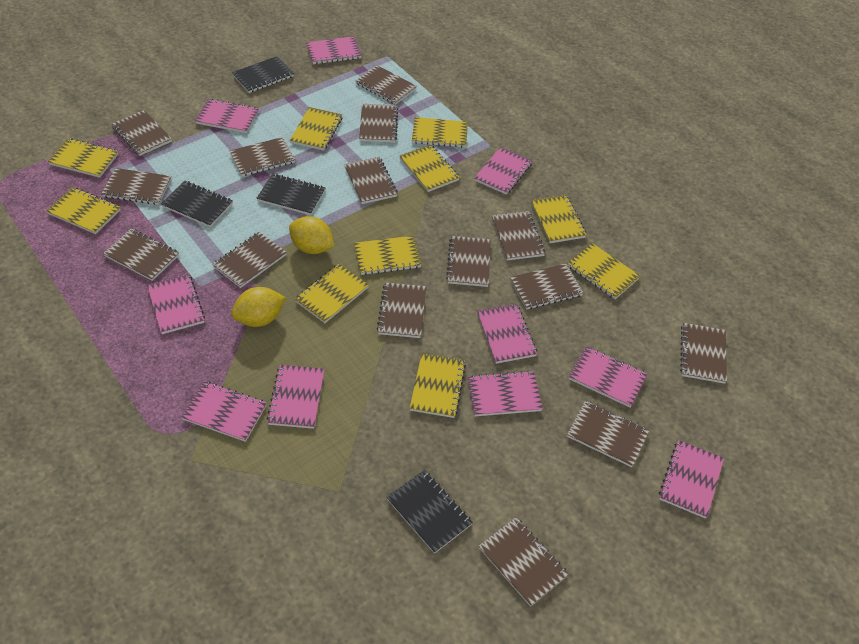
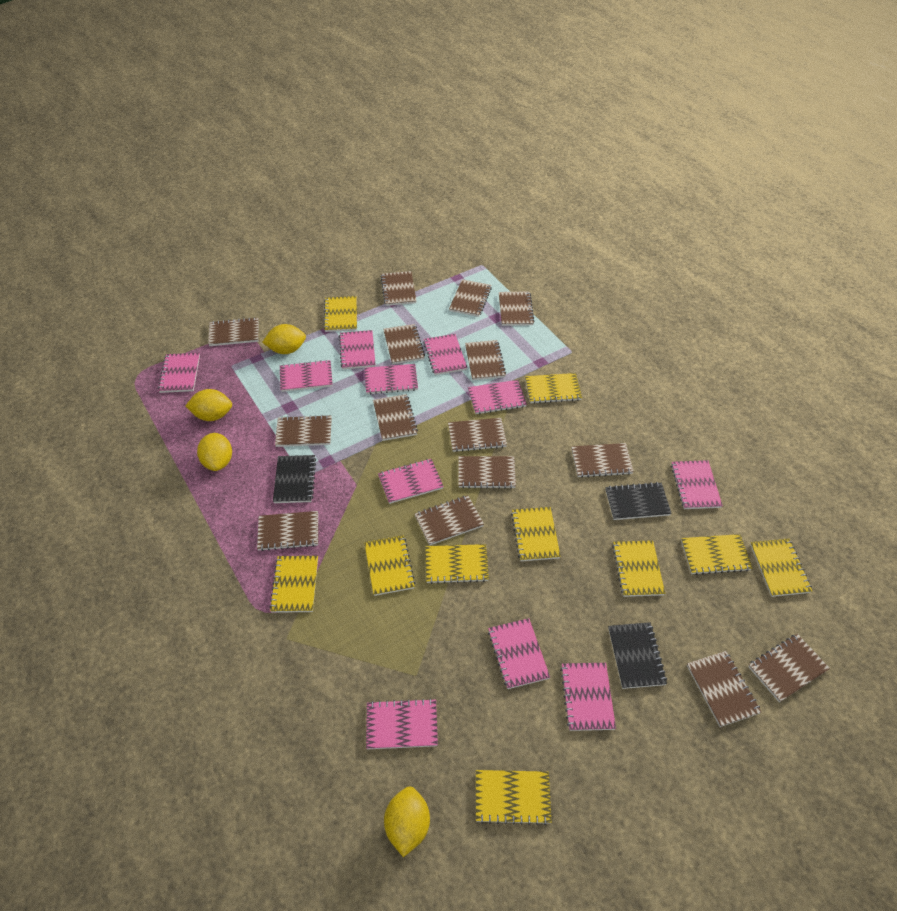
black notebook: [161,180,233,227] [232,56,294,93] [257,173,325,215] [386,470,473,554] = 4 -> [273,455,316,503] [605,482,672,520] [608,622,667,689] = 3
pink notebook: [147,274,205,334] [181,381,267,442] [195,99,259,133] [267,365,325,429] [306,36,362,64] [468,371,543,416] [474,147,533,195] [477,304,537,364] [569,346,647,408] [659,440,724,518] = 10 -> [158,353,200,393] [280,360,333,392] [339,330,376,369] [364,364,418,395] [366,698,438,749] [378,459,444,504] [423,334,467,375] [468,380,527,414] [488,618,550,689] [560,663,616,731] [671,460,723,509] = 11
yellow lemon: [231,287,286,327] [289,216,334,254] = 2 -> [185,389,232,421] [197,433,232,471] [262,324,306,354] [384,786,430,857] = 4

